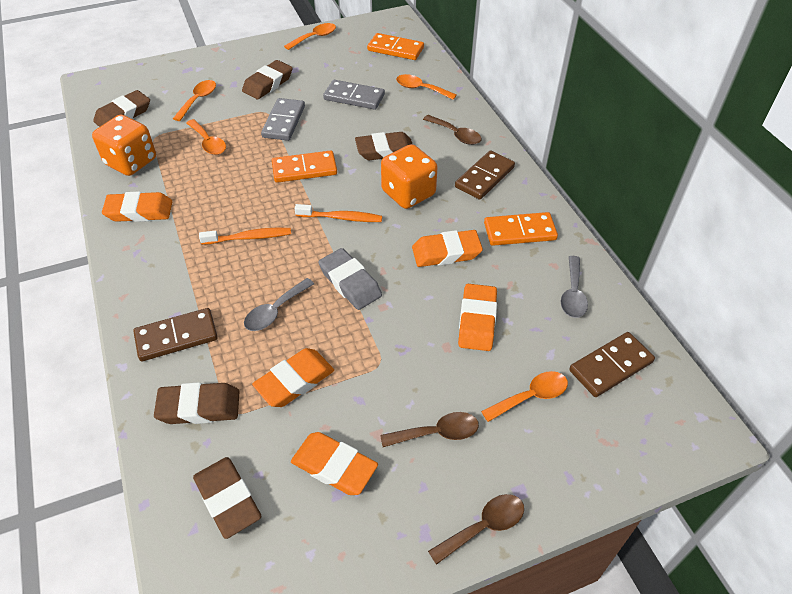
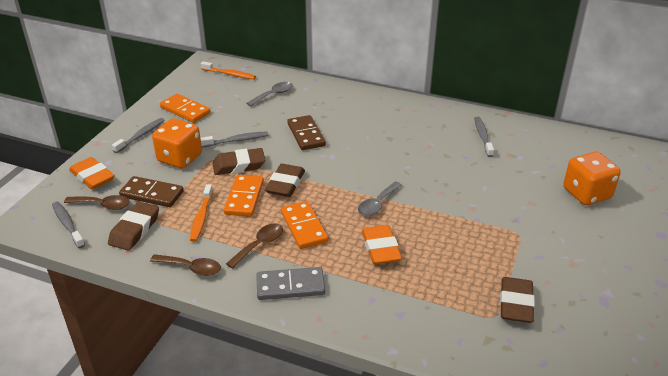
brown domino: [133,308,218,361] [455,150,515,200] [569,332,655,397] = 3 -> [119,176,184,207] [287,115,326,150] = 2
brown eraser: [93,90,150,127] [154,382,240,424] [193,457,261,539] [242,60,293,99] [355,132,412,160] = 5 -> [108,202,159,251] [212,148,265,175] [265,164,305,197] [500,277,535,323] = 4
grey domino: [261,98,305,141] [323,80,385,110] = 2 -> [256,267,325,300] = 1
grey eraser: [318,248,382,310] = 1 -> none = 0
grey toothbrush: none = 0 -> [52,202,85,248] [112,118,165,153] [200,131,268,147] [474,117,494,157] = 4
orange eraser: [102,192,172,222] [252,348,334,407] [291,432,378,495] [412,230,483,267] [458,284,497,351] = 5 -> [69,157,115,189] [362,225,402,264] = 2
orange spoon: [173,80,216,121] [186,119,226,155] [284,23,336,50] [396,74,457,100] [481,371,568,422] = 5 -> none = 0

